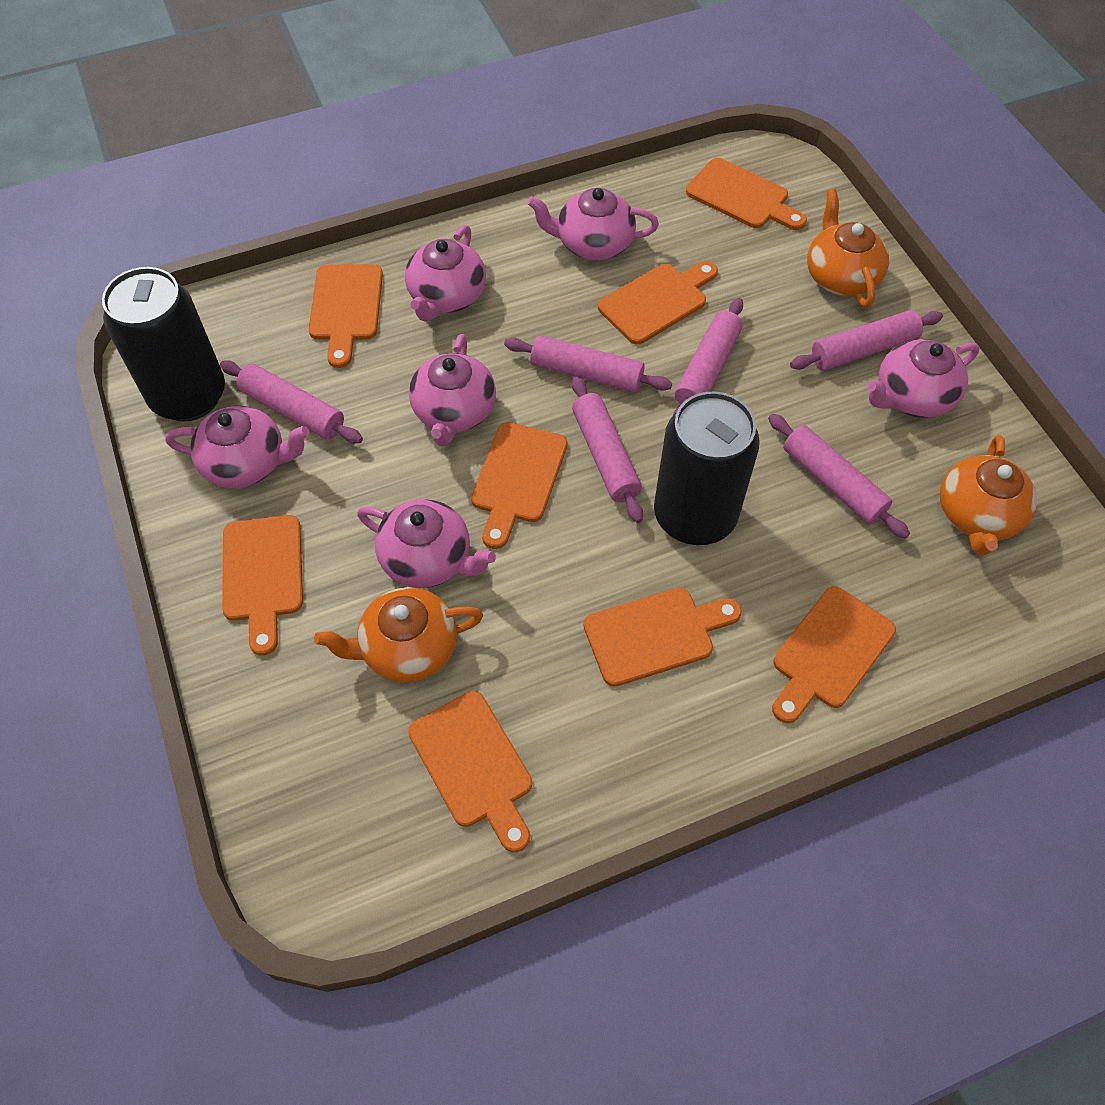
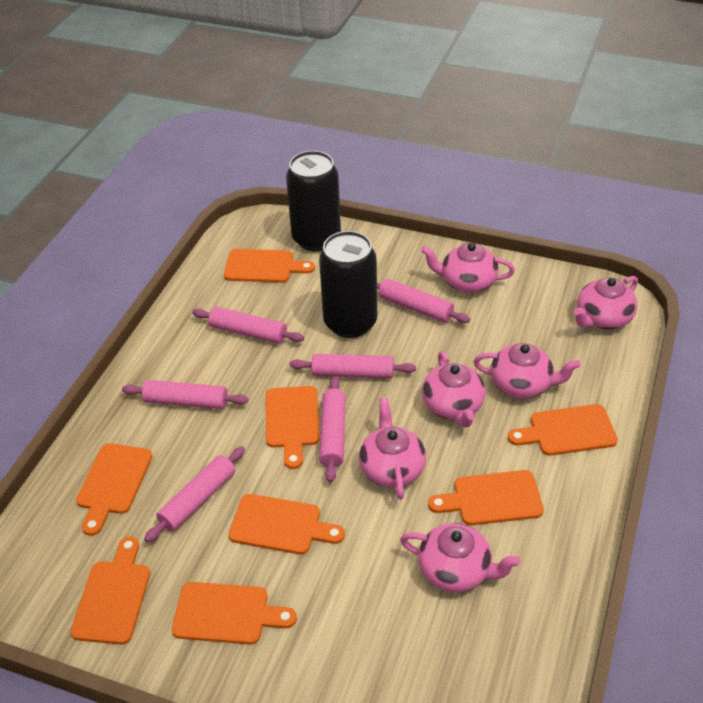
orange teapot: [314,587,483,683] [807,189,889,307] [940,435,1037,556] = 3 -> none = 0

